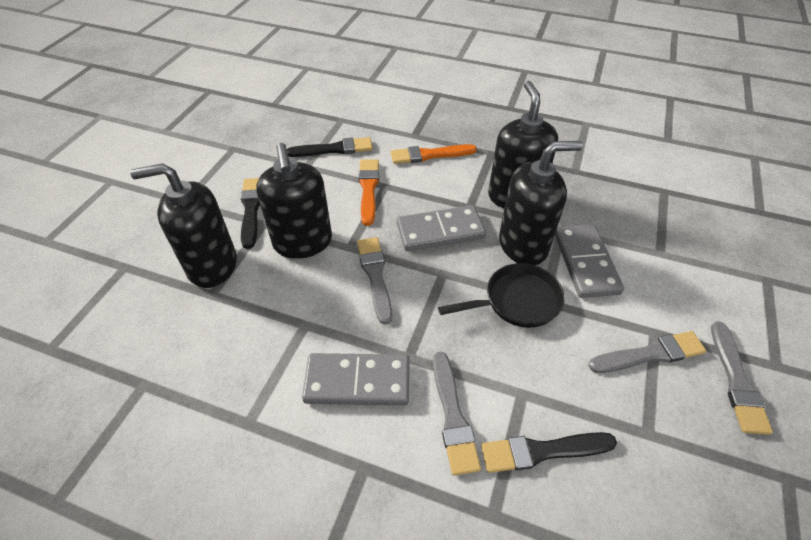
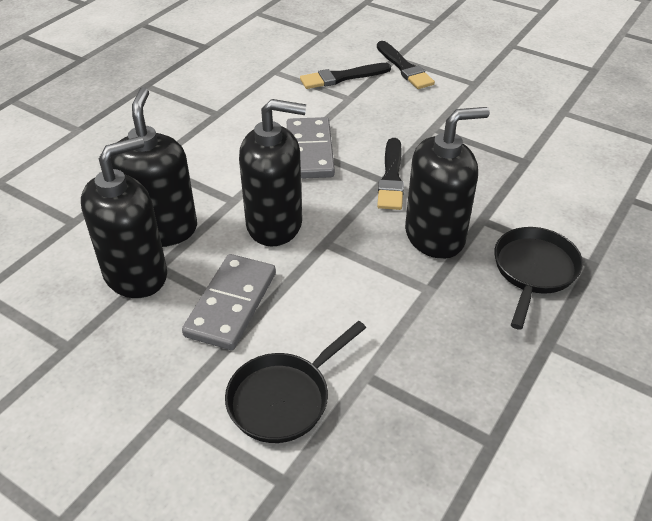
black pan: [438,263,565,328] = 1 -> [225,321,366,443] [494,227,583,330] = 2
grey brush: [357,237,392,325] [433,351,481,476] [588,331,706,373] [711,321,773,435] = 4 -> none = 0
grey domino: [302,353,409,405] [397,205,486,251] [555,224,624,298] = 3 -> [182,254,276,350] [287,117,335,179] = 2
orange brush: [358,159,379,226] [391,144,477,164] = 2 -> none = 0

